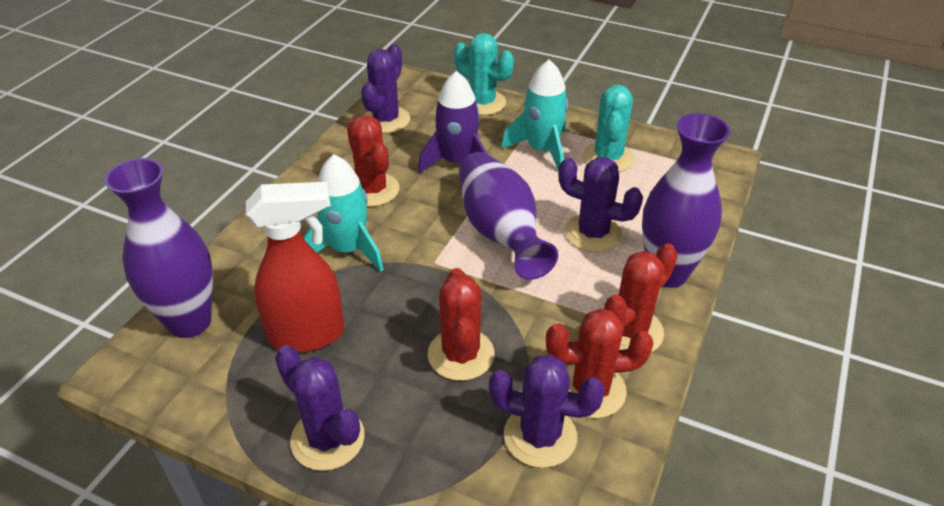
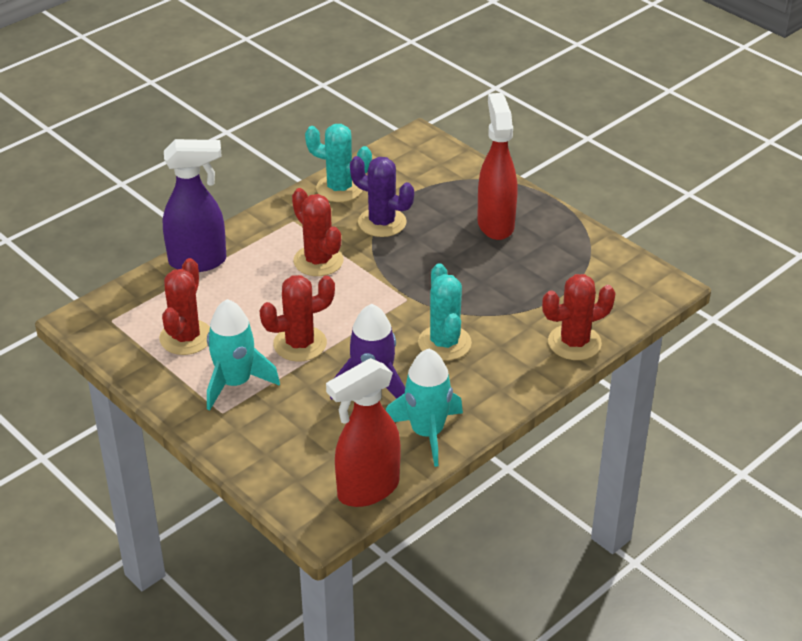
purple cactus: [275,345,365,471] [361,44,410,133] [489,354,605,468] [558,157,643,253] = 4 -> [350,156,414,237] = 1
purple spray bottle: none = 0 -> [163,139,226,272] = 1
purple vase: [104,158,213,338] [459,152,558,280] [642,113,730,288] = 3 -> none = 0
red spray bottle: [246,182,344,353] = 1 -> [326,358,401,507] [477,93,518,240] = 2

